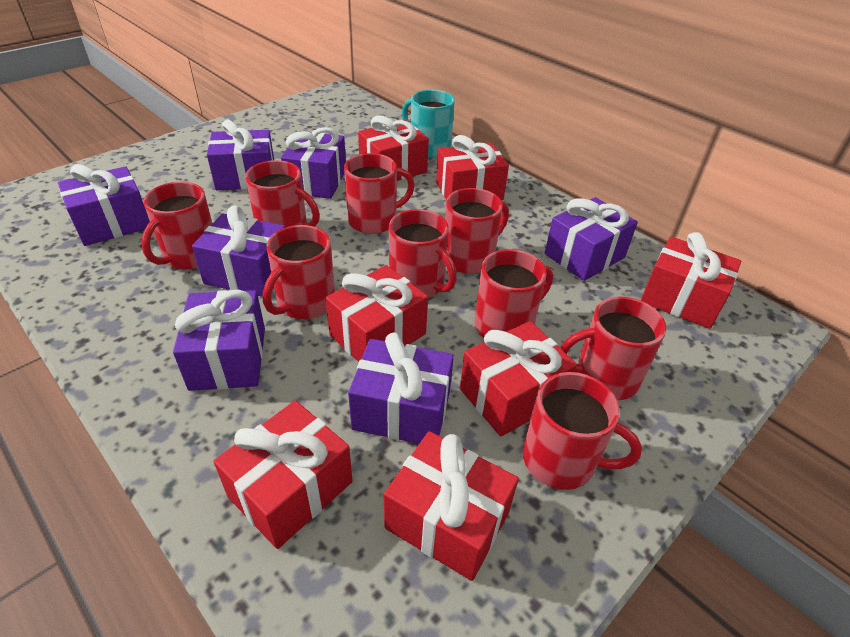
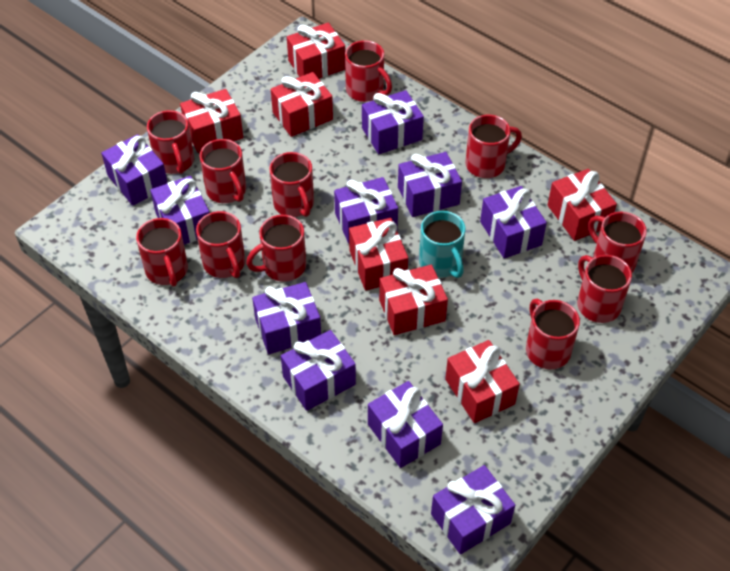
purple gift: [58,164,150,246] [173,290,265,391] [192,205,286,297] [207,120,274,190] [281,127,346,199] [348,332,454,444] [545,197,638,281] = 7 -> [101,134,168,206] [150,176,210,245] [252,282,321,354] [281,330,356,411] [334,177,398,244] [362,90,424,154] [368,381,443,468] [398,152,462,217] [431,465,515,555] [480,186,547,259] = 10
red mug: [141,182,213,270] [245,160,320,227] [263,225,335,319] [344,153,415,234] [389,209,457,298] [445,188,509,274] [474,249,553,338] [523,372,642,490] [560,297,666,400] = 9 -> [136,218,188,287] [147,110,194,174] [196,211,245,278] [200,139,246,203] [246,215,306,282] [269,152,314,217] [345,40,392,102] [465,115,522,178] [526,299,580,369] [577,255,632,323] [588,211,647,272] = 11

